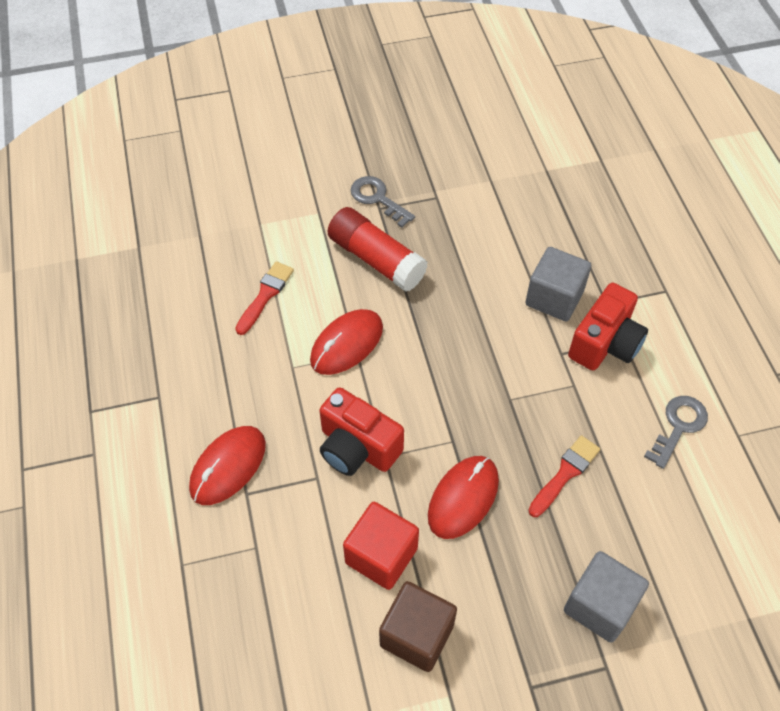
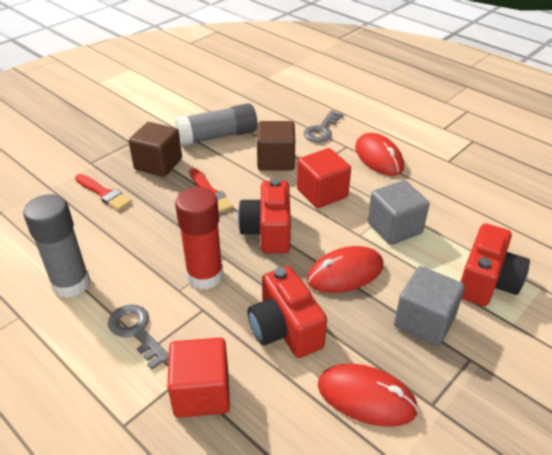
brown cube: [379,581,457,672] = 1 -> [129,122,182,177] [257,121,295,171] = 2
grey glue stick: none = 0 -> [23,194,90,298] [175,103,257,146] = 2
red camera: [319,387,404,476] [568,283,648,370] = 2 -> [238,178,291,253] [248,266,327,358] [461,223,530,306] = 3
red cube: [343,502,419,590] = 1 -> [167,338,230,418] [297,148,351,208] = 2

